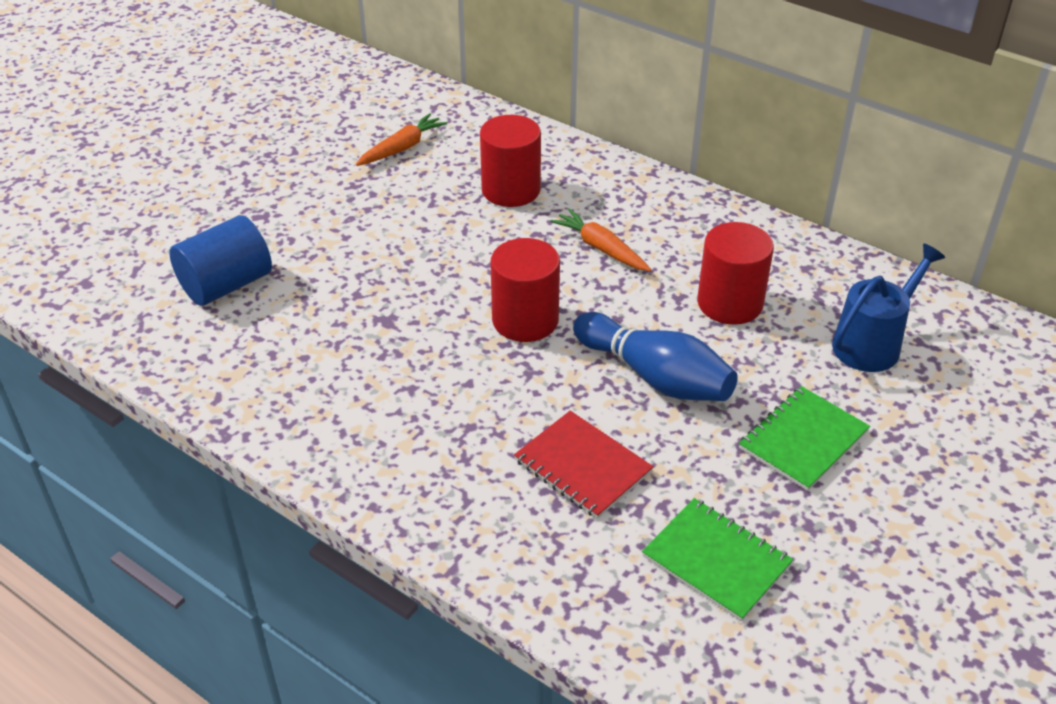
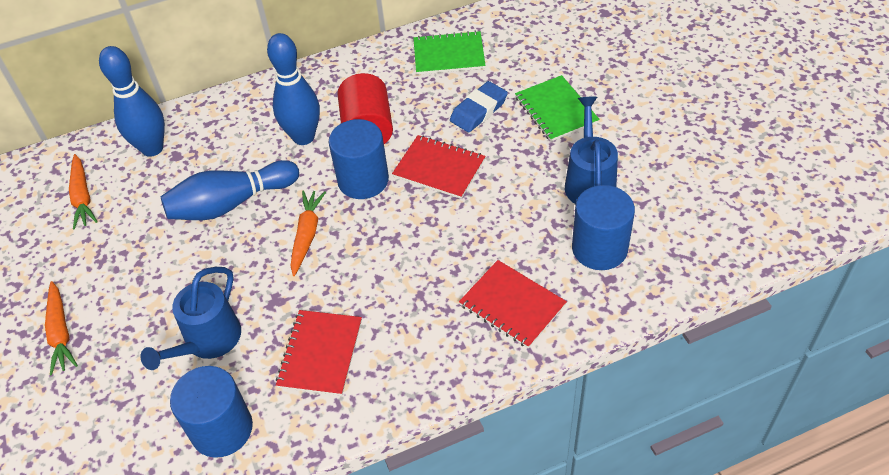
blue bowling pin: [573,312,738,401] = 1 -> [99,46,165,157] [160,160,299,220] [267,33,320,145] = 3
blue cylinder: [169,215,272,306] = 1 -> [170,366,253,458] [329,119,389,199] [572,185,635,270] = 3
blue eraser: none = 0 -> [450,81,508,132] = 1
blue watering can: [832,243,945,372] = 1 -> [140,267,241,370] [565,97,618,204] = 2
orange carrot: [356,113,447,166] [550,209,652,271] = 2 -> [45,281,78,375] [69,154,98,229] [290,190,326,276] = 3
red cylinder: [480,115,541,207] [490,238,560,342] [697,222,774,325] = 3 -> [338,73,393,144] = 1
red notebook: [514,411,654,519] = 1 -> [276,310,362,396] [392,135,485,199] [459,260,567,348] = 3

